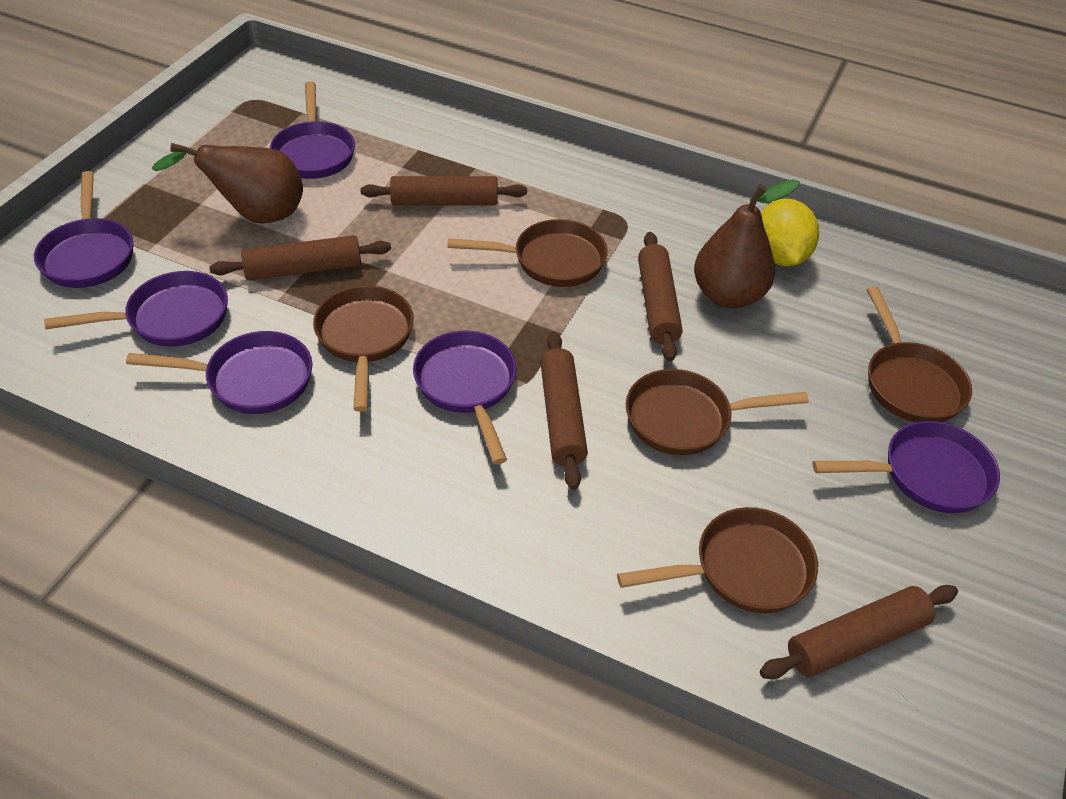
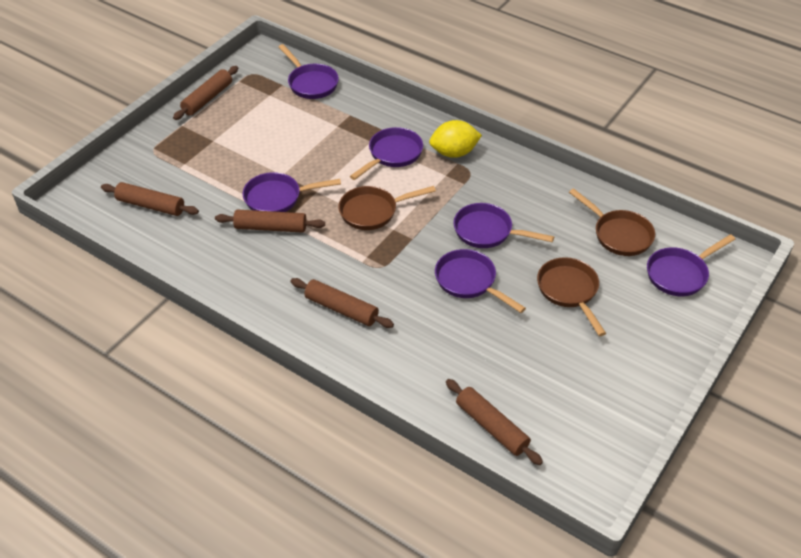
brown pan: [313,285,414,412] [447,219,608,287] [617,507,818,613] [626,369,809,455] [867,286,972,422] = 5 -> [338,186,436,230] [537,257,606,336] [569,188,655,256] = 3
brown pear: [152,143,303,223] [694,179,800,309] = 2 -> none = 0

